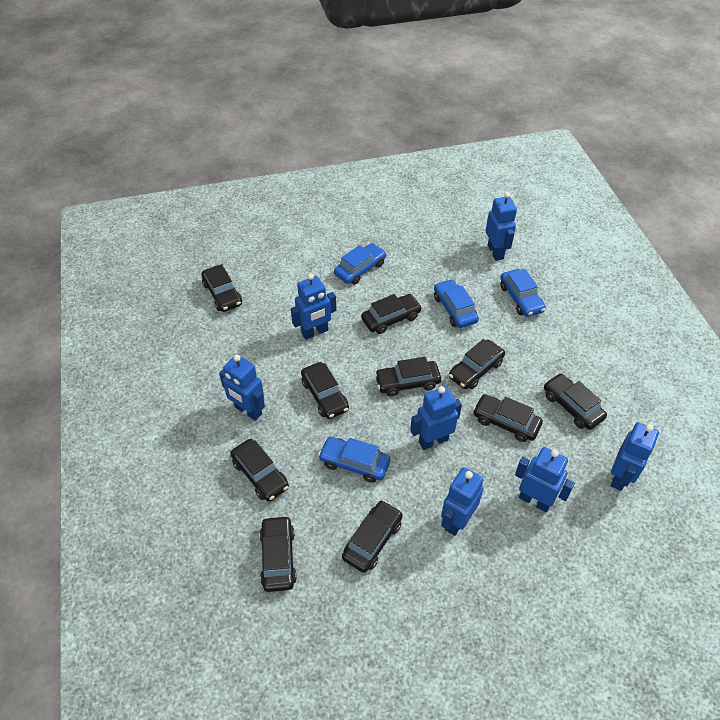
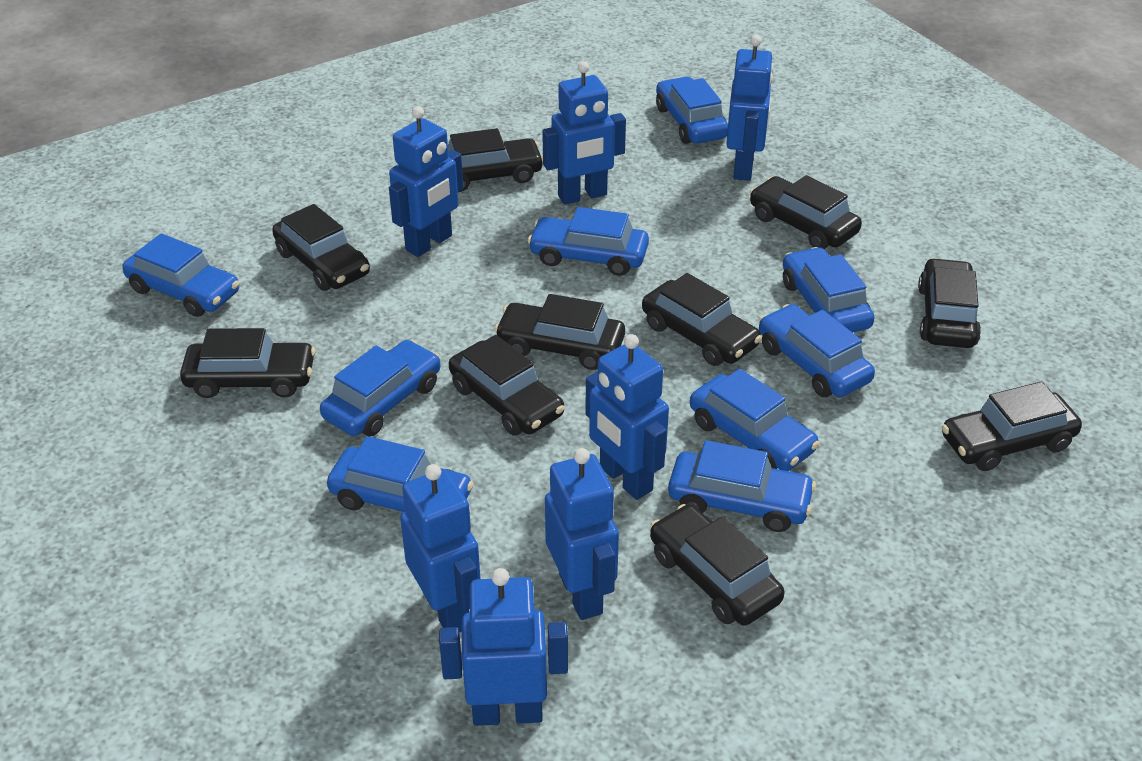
blue car: [318,437,390,483] [334,243,387,285] [434,279,479,328] [500,269,546,317] = 4 -> [122,233,239,317] [320,340,441,436] [327,436,474,512] [528,207,649,276] [656,77,728,144] [668,440,816,532] [690,369,820,471] [759,304,875,397] [783,247,874,333] = 9

